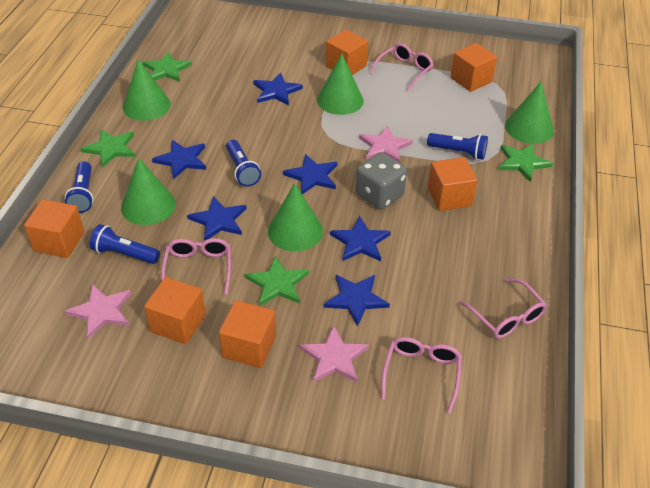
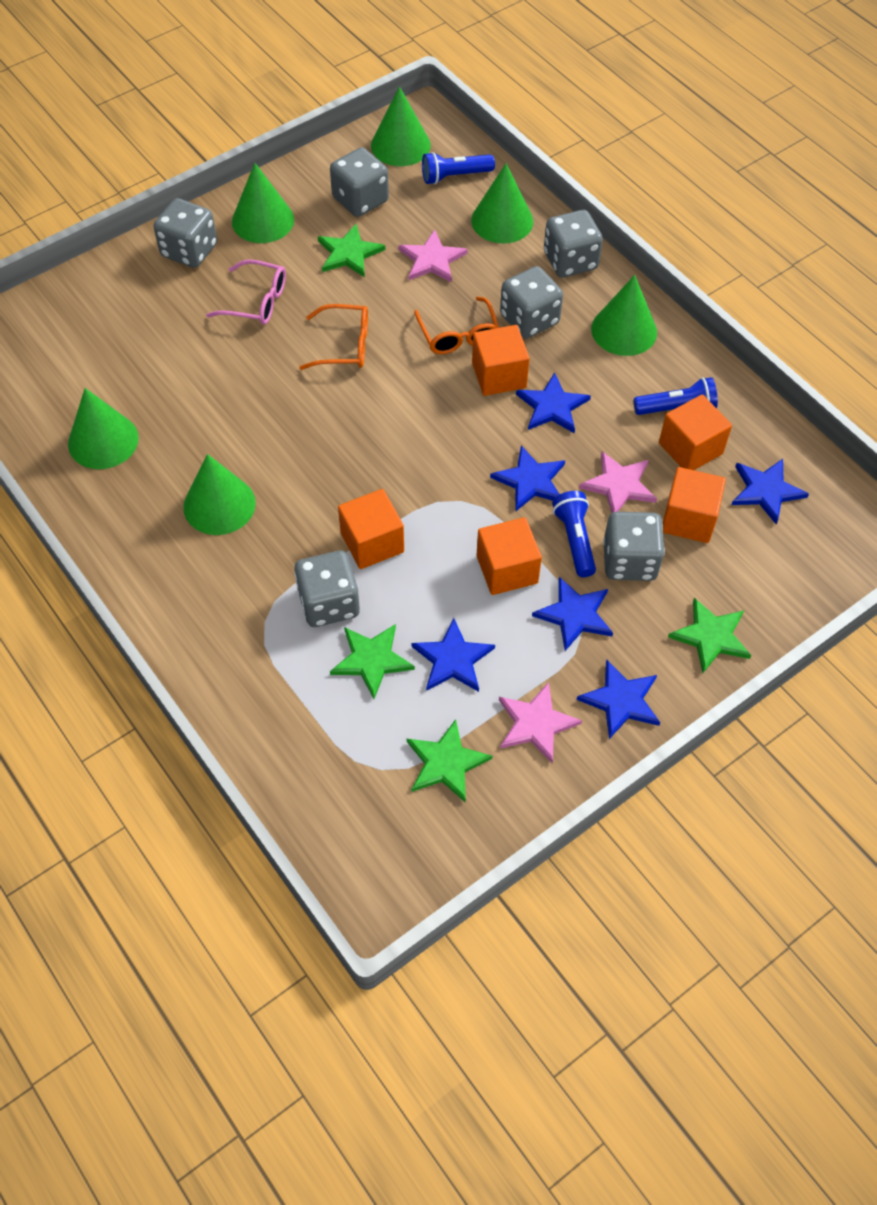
blue flashlight: [65,161,94,213] [90,224,160,264] [226,140,261,187] [427,133,488,160] = 4 -> [422,152,495,185] [552,491,596,577] [634,377,718,415] = 3
green cone: [121,158,176,225] [123,59,171,121] [268,183,323,251] [317,54,364,115] [505,82,554,144] = 5 -> [68,388,139,469] [183,454,256,535] [232,163,294,243] [371,86,431,166] [471,163,533,243] [591,275,657,356] = 6
grey dice: [356,152,407,210] = 1 -> [153,198,217,268] [294,551,360,627] [330,147,389,217] [500,266,563,339] [544,210,603,278] [603,512,665,581] = 6
orange cube: [24,199,84,258] [144,277,206,344] [219,300,276,368] [326,30,368,75] [428,157,477,211] [450,43,497,92] = 6 -> [338,489,404,569] [472,325,530,396] [477,517,542,595] [659,395,732,470] [663,467,726,543] = 5
orange glasses: none = 0 -> [299,304,368,370] [414,297,499,354] = 2
pink glasses: [161,238,231,295] [370,43,434,92] [381,337,462,414] [459,278,547,339] = 4 -> [206,259,286,325] = 1

